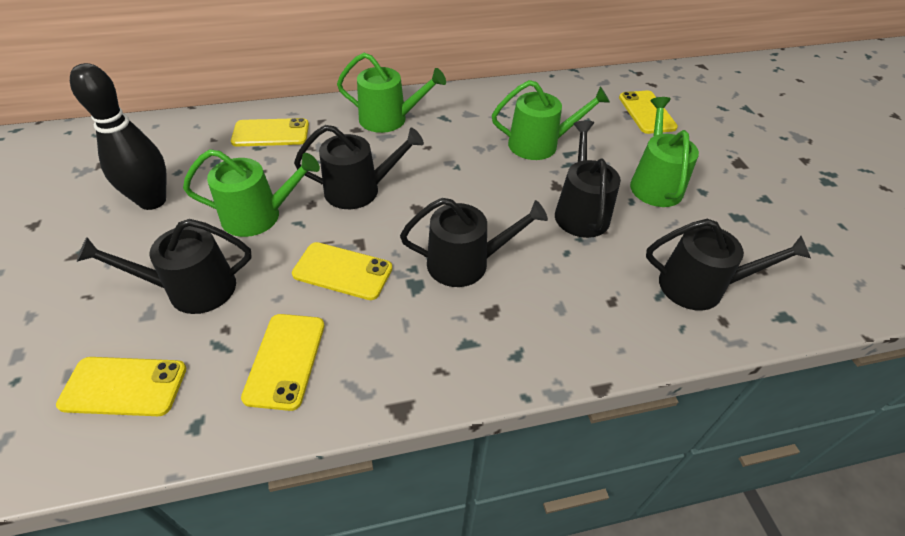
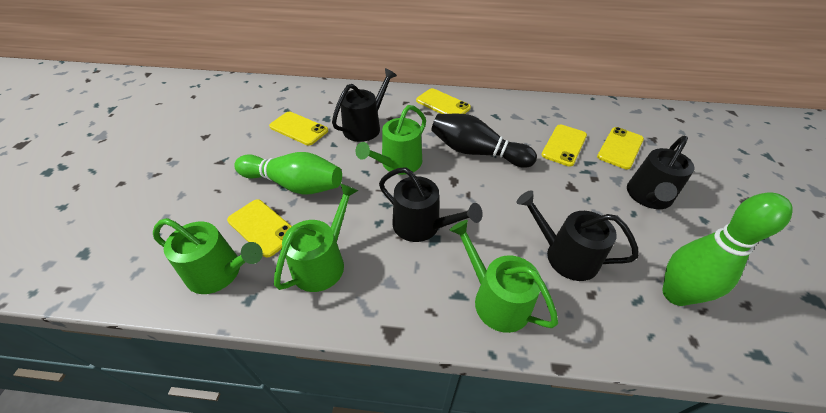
black watering can: [77,219,252,314] [294,125,424,209] [400,198,548,287] [555,121,621,238] [646,219,811,311] = 5 -> [332,68,397,142] [379,167,483,242] [517,190,639,281] [627,136,695,209] = 4
green bowling pin: none = 0 -> [234,152,342,195] [662,192,793,306] = 2

